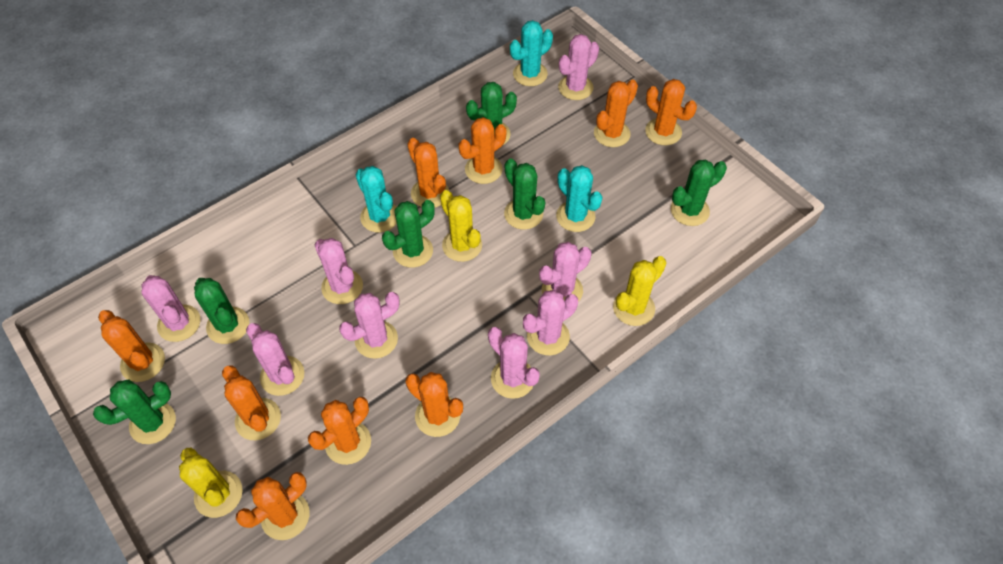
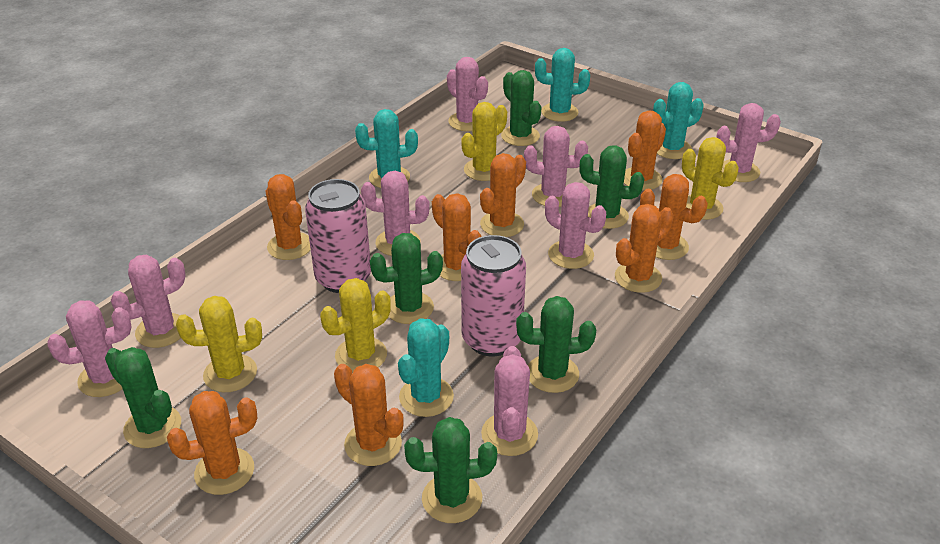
orange cactus: [98,310,165,382] [222,366,281,440] [236,472,310,540] [308,397,371,465] [406,372,463,437] [407,138,449,208] [459,117,506,184] [594,79,638,147] [645,79,697,145] = 9 -> [167,391,257,495] [266,174,311,260] [334,364,404,466] [432,193,482,281] [480,153,526,237] [615,204,674,293] [624,110,666,190] [640,174,708,260] = 8
pink can: none = 0 -> [305,179,371,293] [461,235,526,356] = 2
turquoise cactus: [355,166,397,232] [510,20,553,86] [556,165,603,232] = 3 -> [355,109,418,188] [398,318,454,417] [535,48,590,122] [653,82,704,159] = 4
yellow cactus: [179,448,243,518] [440,190,482,262] [613,256,666,326] = 3 -> [176,296,262,392] [320,278,391,373] [461,102,507,181] [682,137,739,220] = 4

